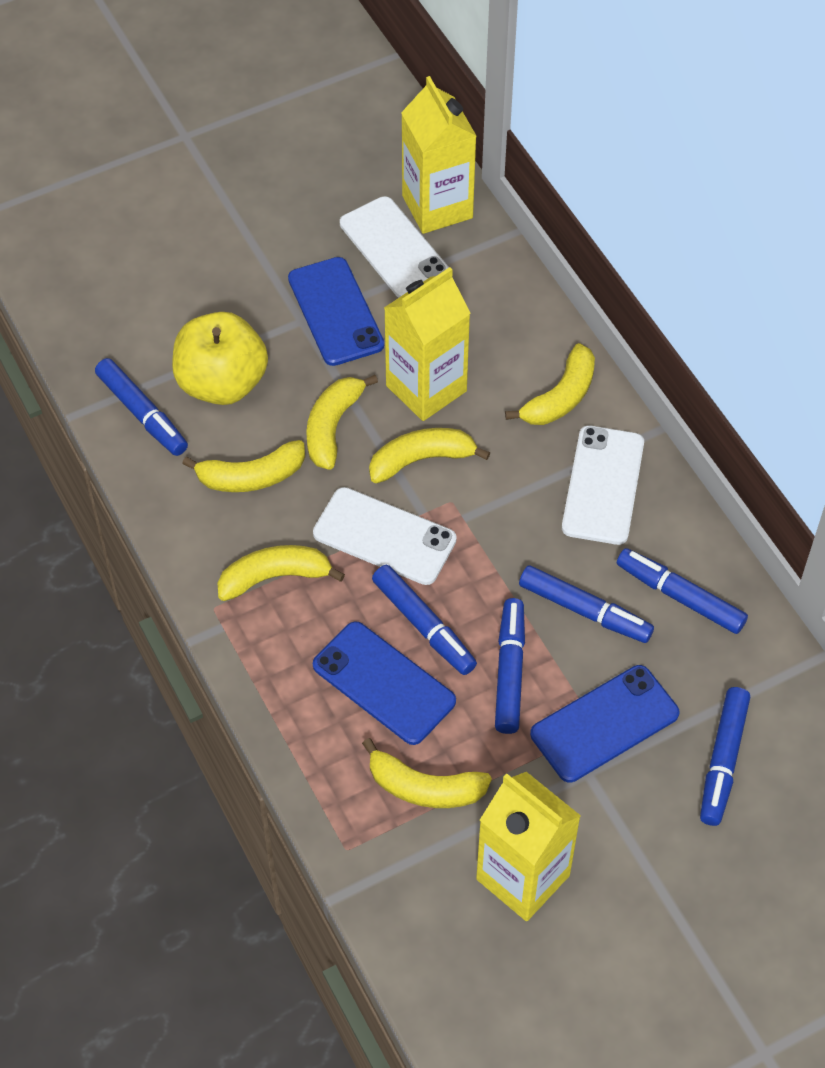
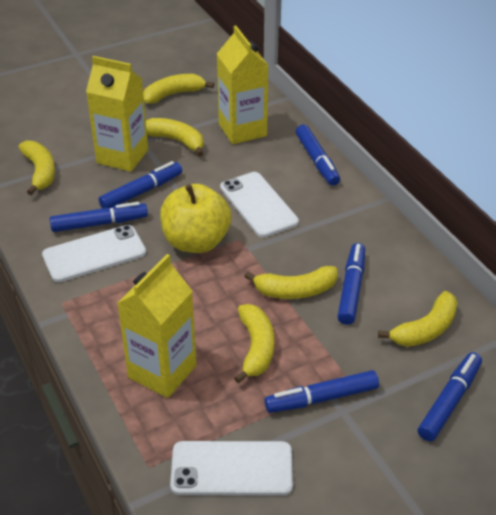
blue phone: [288,257,384,366] [313,621,456,745] [530,665,679,783] = 3 -> none = 0

